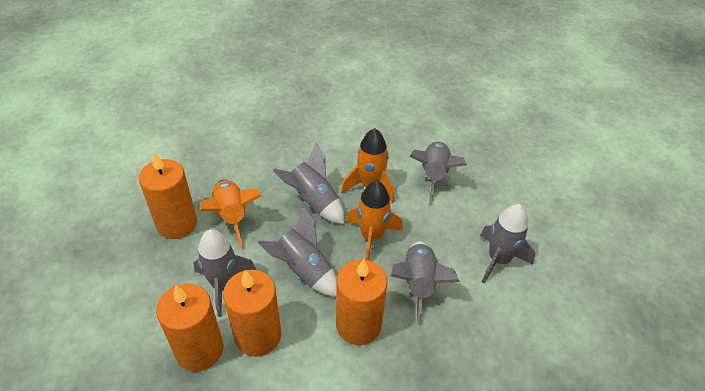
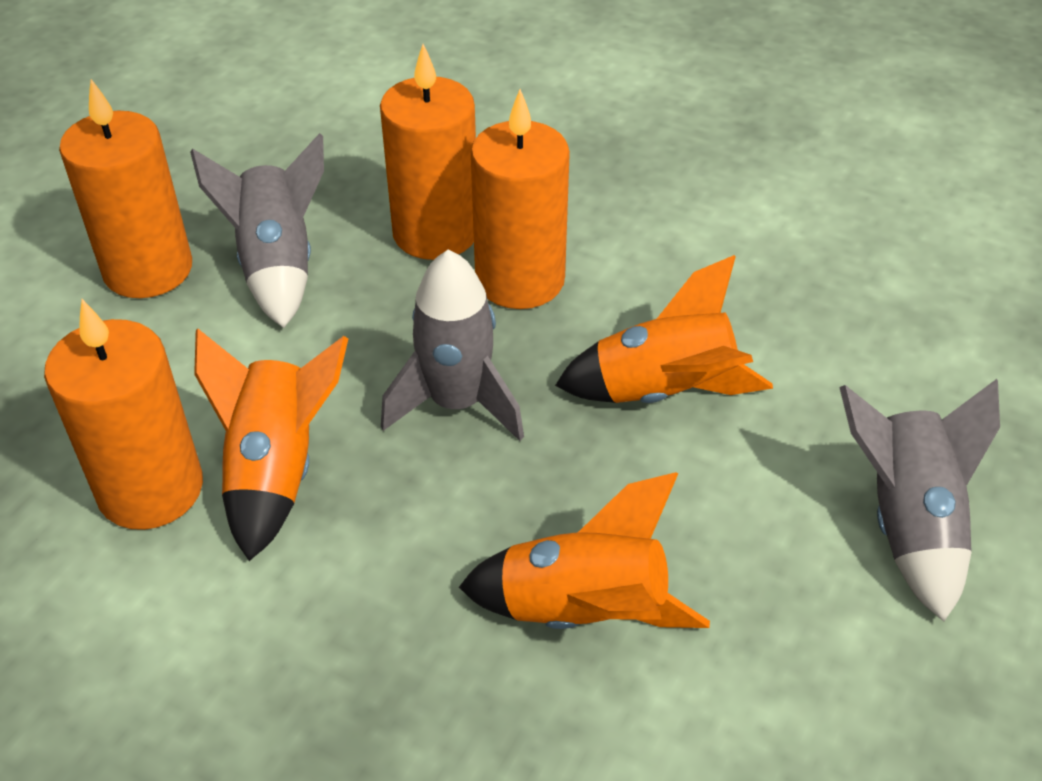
grey rocket: [193,229,256,317] [257,206,337,297] [273,143,344,224] [391,241,460,324] [409,142,467,203] [480,204,535,283] = 6 -> [190,133,324,328] [381,250,524,441] [839,379,1000,621] = 3

